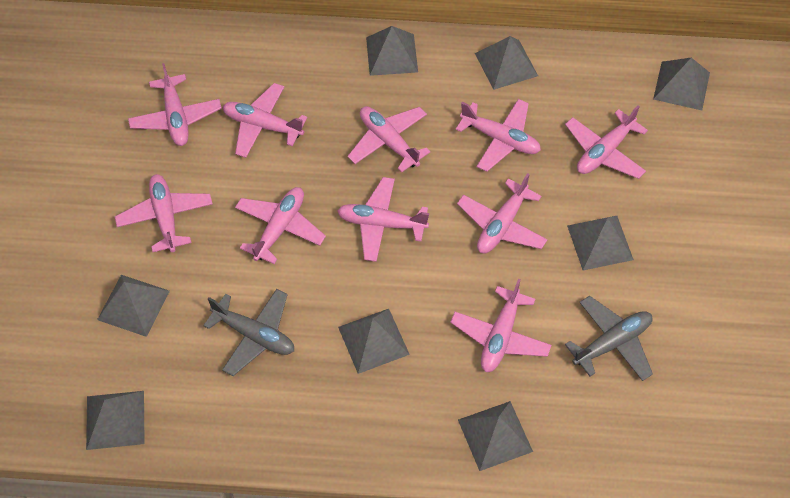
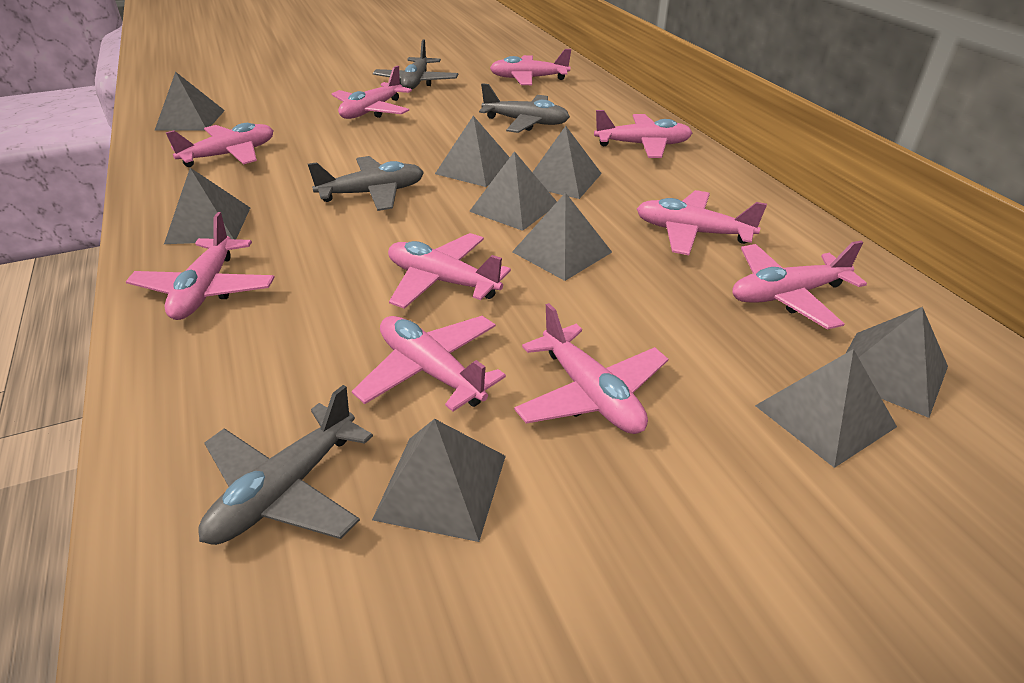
grey plane: [203,289,294,376] [565,296,653,381] = 2 -> [198,385,373,545] [308,156,424,211] [373,39,458,89] [479,83,570,133] = 4
grey pyramid: [86,391,145,450] [97,275,170,337] [338,309,410,374] [366,26,418,76] [458,401,533,471] [475,36,538,90] [567,216,634,270] [653,58,710,110] = 8 -> [155,72,225,131] [164,168,250,244] [372,419,506,542] [435,116,510,187] [469,151,557,231] [512,192,612,281] [532,126,602,199] [755,349,897,468] [845,307,948,418] = 9

